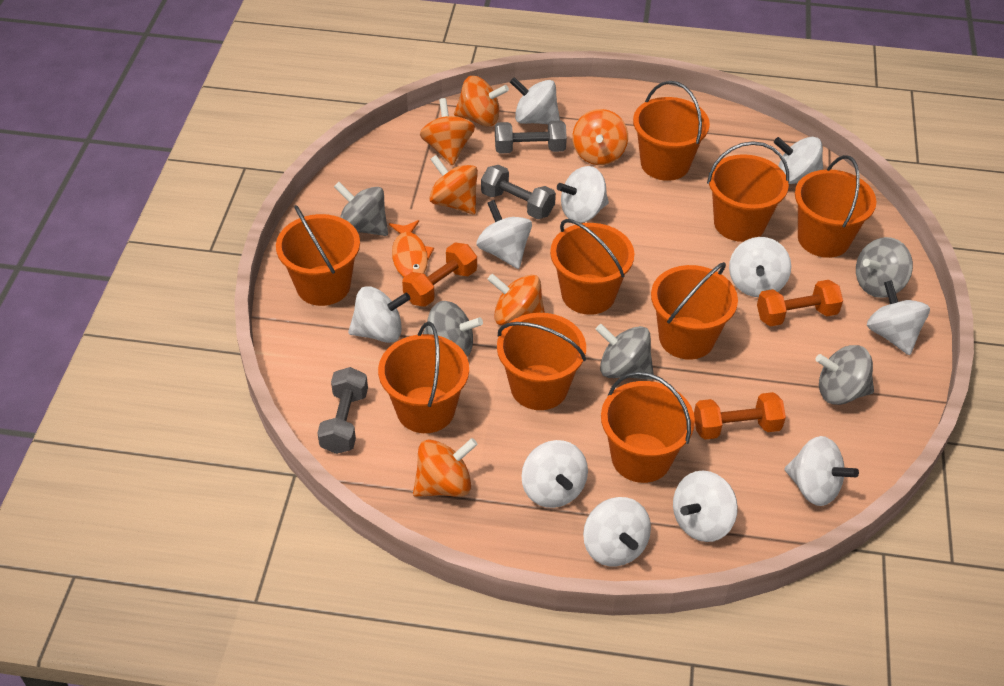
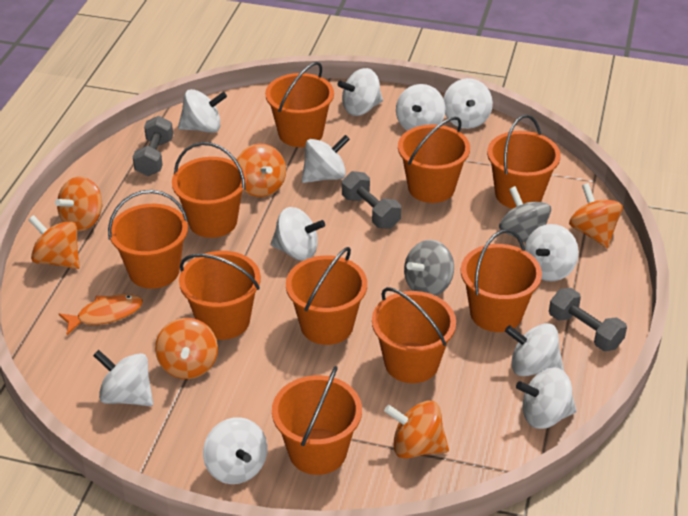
grey spinning top: [334,182,388,236] [423,301,483,357] [595,324,654,380] [815,345,874,405] [856,237,913,298] = 5 -> [404,240,454,296] [499,186,551,243] = 2
orange bucket: [276,205,360,306] [378,322,469,433] [497,313,586,410] [550,219,634,315] [601,372,695,483] [633,81,710,181] [651,262,738,360] [707,141,789,242] [795,155,877,258] = 9 -> [108,190,188,289] [172,142,247,238] [179,251,261,340] [265,62,334,147] [272,366,362,475] [286,247,367,345] [372,287,456,383] [398,117,470,203] [461,229,542,332] [487,114,561,209] = 10
orange dumbbell: [402,243,477,307] [694,392,786,440] [757,280,843,327] = 3 -> none = 0

